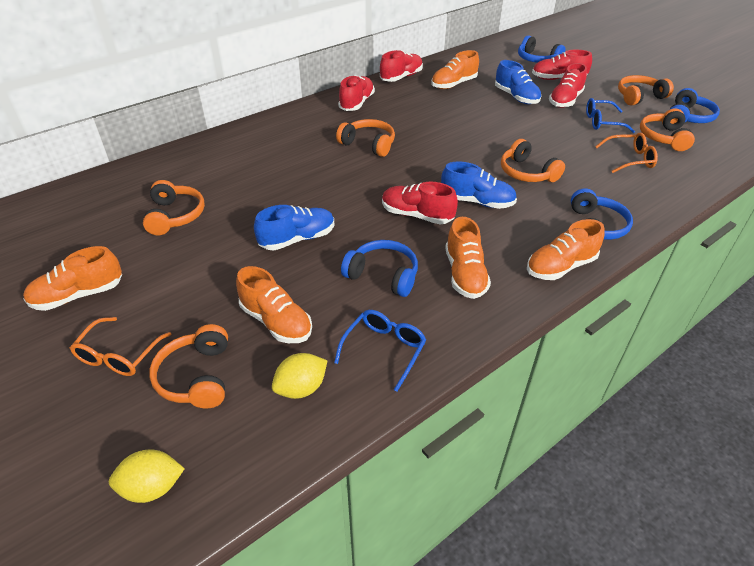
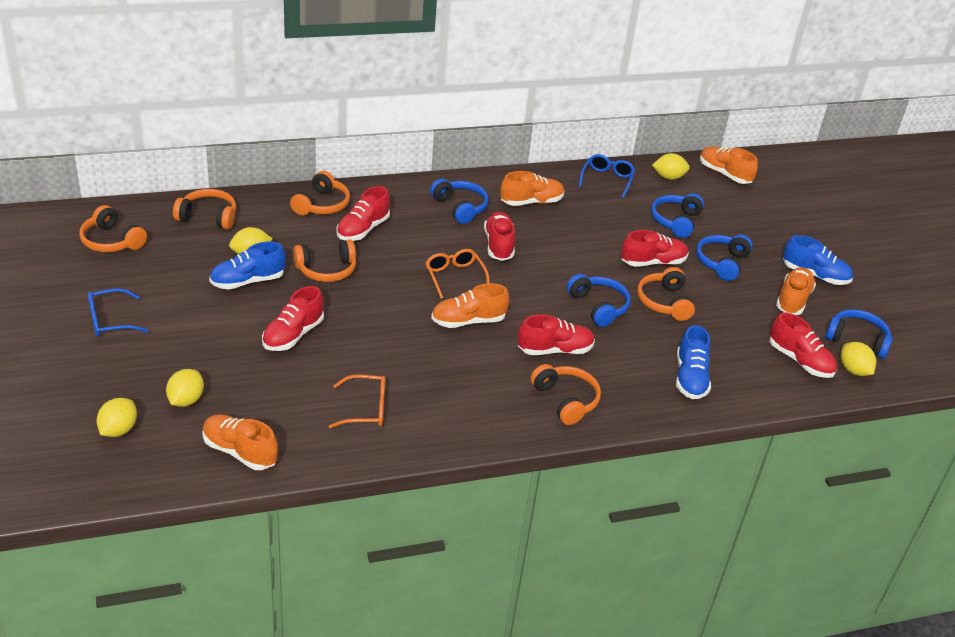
blue headphones: [341,240,418,297] [518,35,566,63] [571,188,633,240] [669,88,720,123] = 4 -> [430,178,488,224] [567,274,631,327] [651,193,704,238] [696,234,753,281] [825,309,893,359] = 5
red shoe: [338,75,375,111] [380,50,423,82] [382,182,458,224] [532,49,592,80] [549,63,587,108] = 5 -> [262,286,324,351] [336,186,390,241] [484,212,515,261] [518,314,595,355] [621,230,688,267] [769,312,837,378] = 6
yellow lemon: [109,449,185,503] [272,353,327,399] = 2 -> [97,398,137,437] [166,369,204,407] [229,227,272,254] [652,153,690,180] [841,342,876,376] = 5

